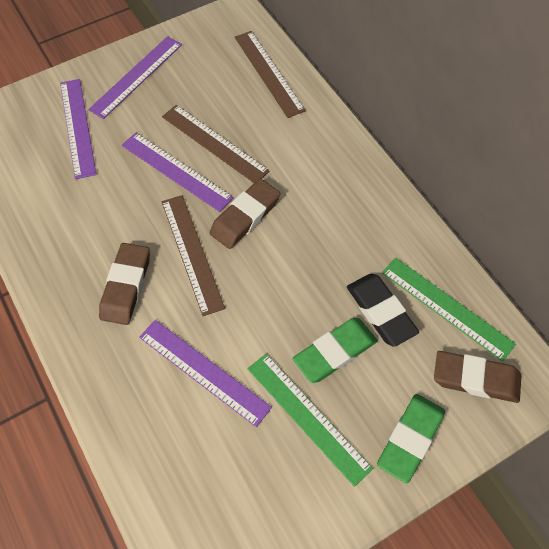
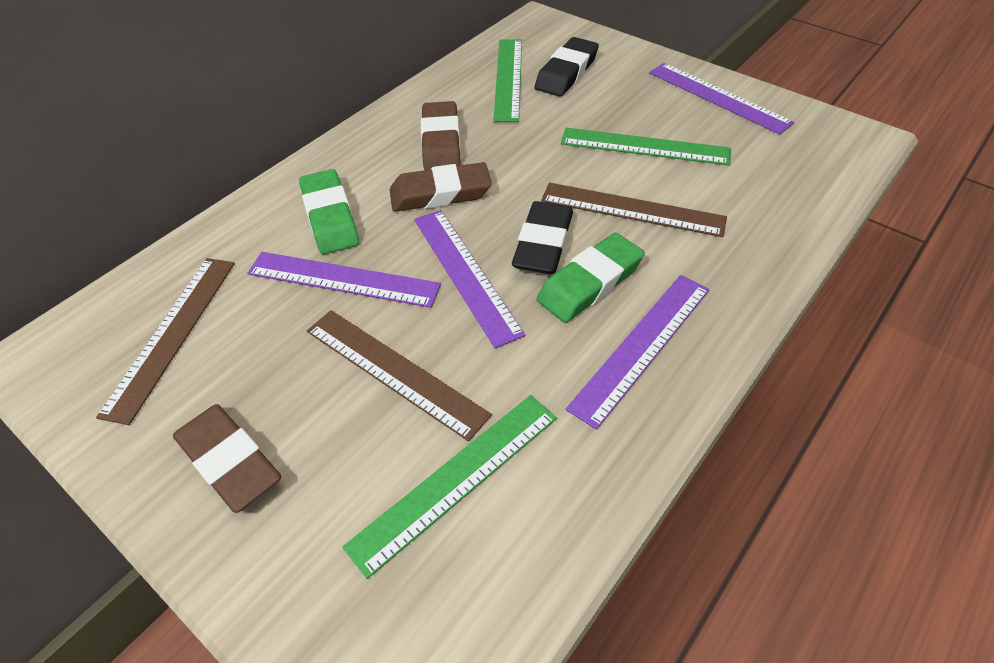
black eraser: [347,274,419,347] = 1 -> [512,201,573,274] [535,37,599,97] = 2
green ruler: [248,354,373,487] [382,258,516,361] = 2 -> [343,395,557,579] [493,39,522,122] [561,128,731,166] = 3

